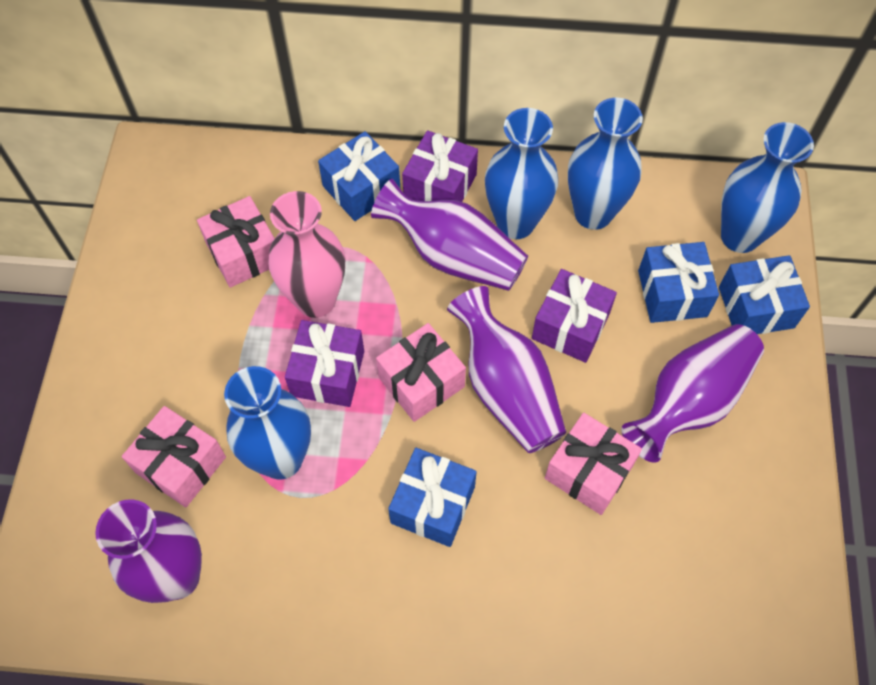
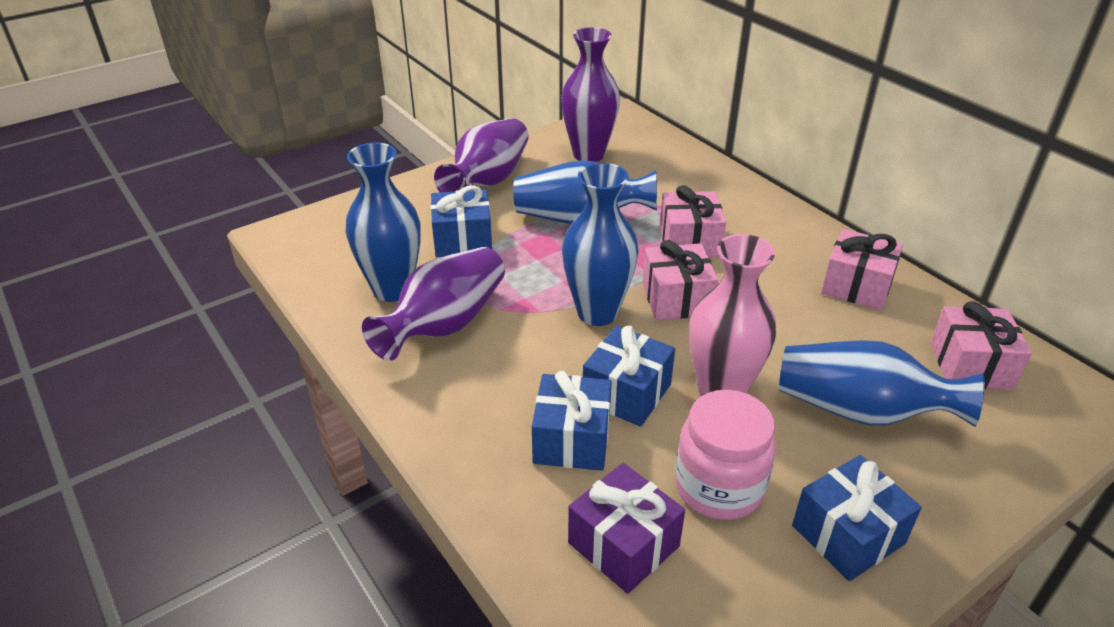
pink jar: none = 0 -> [675,390,776,520] = 1
purple gift: [285,320,364,407] [402,130,478,202] [532,269,617,363] = 3 -> [568,463,685,594] = 1
purple vase: [95,499,202,603] [371,179,528,291] [447,286,566,453] [621,324,764,463] = 4 -> [362,247,505,361] [434,118,529,192] [561,27,620,162] = 3

